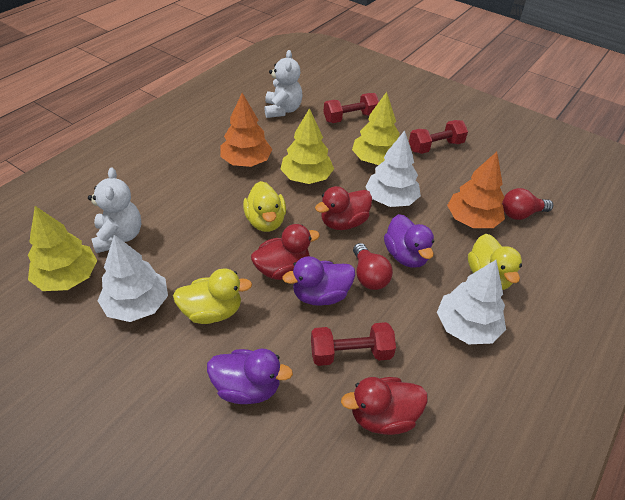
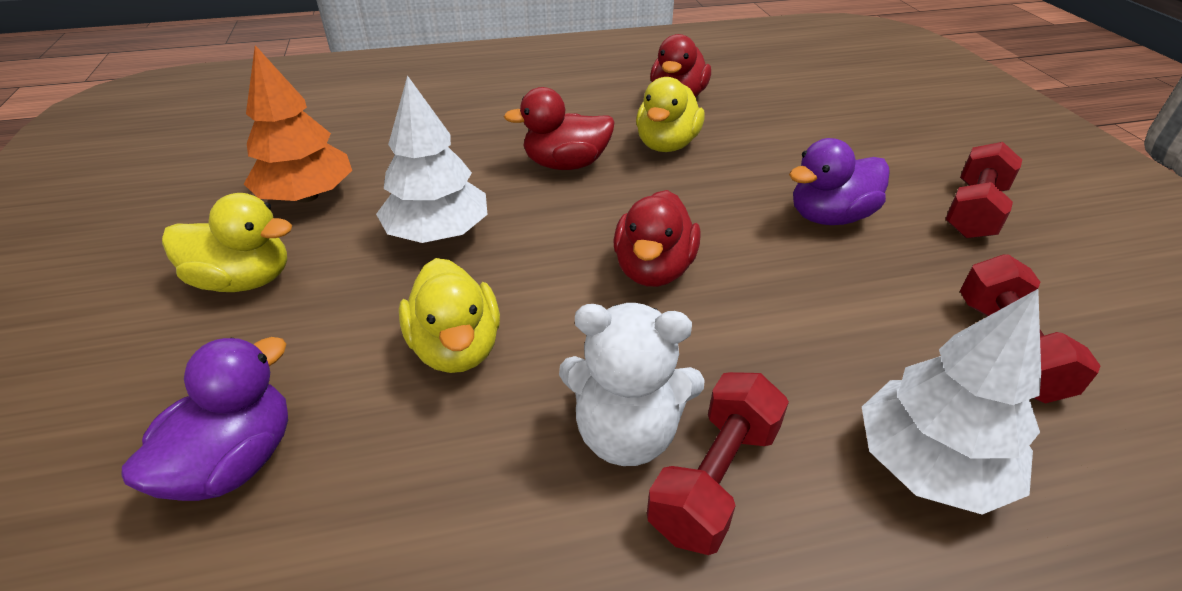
orange tree: [220,93,272,167] [447,152,505,228] = 2 -> [244,45,352,202] = 1
purple duck: [207,349,293,404] [282,256,355,306] [384,214,434,268] = 3 -> [121,337,288,501] [789,138,890,225] = 2
red light bulb: [353,243,393,290] [502,188,553,220] = 2 -> none = 0
white teddy bear: [88,168,141,253] [265,50,303,118] = 2 -> [559,303,705,466] = 1
white tree: [98,235,168,322] [365,131,421,207] [437,260,506,344] = 3 -> [376,75,487,243] [862,289,1041,515] = 2
yellow tree: [28,206,97,291] [280,108,334,184] [352,92,400,165] = 3 -> none = 0

